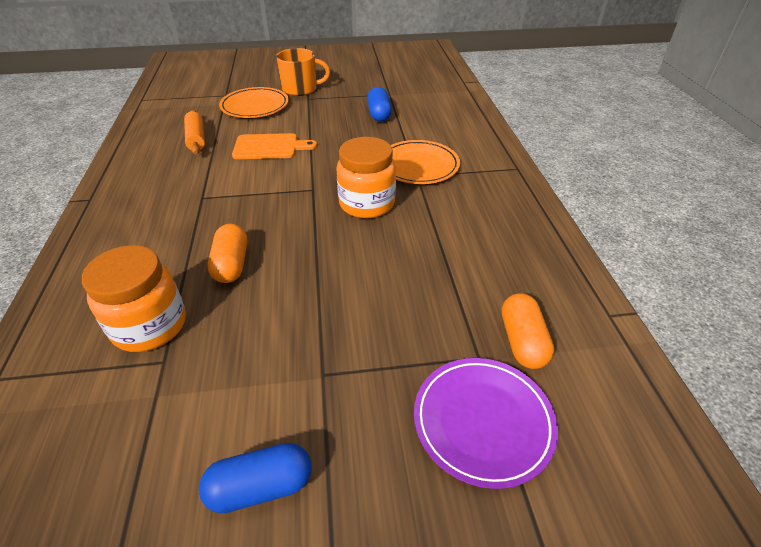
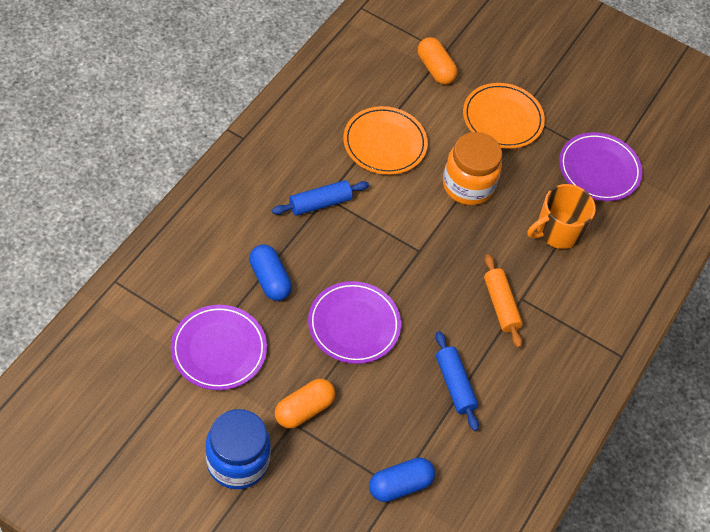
blue jar: none = 0 -> [206,409,271,489] = 1
blue rolling pin: none = 0 -> [272,180,369,216] [436,331,479,431] = 2
orange cutting board: [232,133,317,159] = 1 -> none = 0
orange jar: [82,245,186,352] [336,137,396,218] = 2 -> [443,132,502,205] = 1
purple plate: [414,358,558,489] = 1 -> [171,305,267,390] [308,281,401,364] [559,132,642,201] = 3

